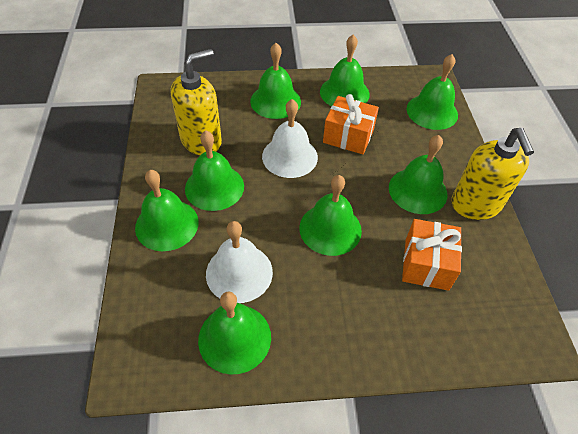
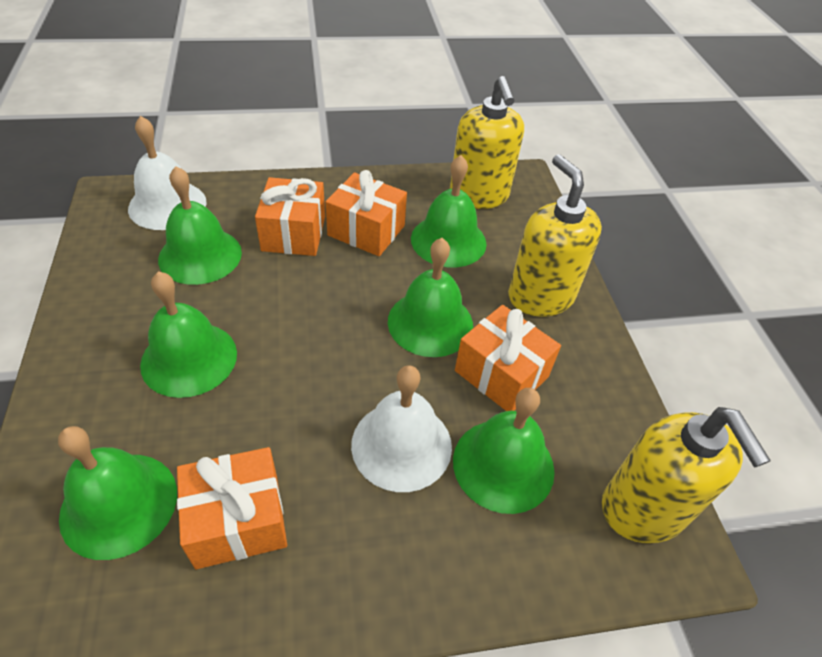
green bell: [135,170,199,251] [185,131,244,211] [198,292,271,375] [250,43,301,119] [299,175,362,256] [320,35,370,106] [389,135,447,214] [407,54,458,130] = 8 -> [58,426,177,560] [140,271,237,398] [158,166,242,285] [388,238,473,357] [411,155,487,267] [453,388,555,514] = 6
orange gift: [323,94,379,154] [402,219,462,291] = 2 -> [177,447,287,569] [255,177,325,256] [326,170,407,256] [455,305,561,411] = 4
yellow soap dispenser: [171,49,222,155] [451,128,534,220] = 2 -> [450,76,524,209] [508,154,602,317] [602,407,771,543] = 3

